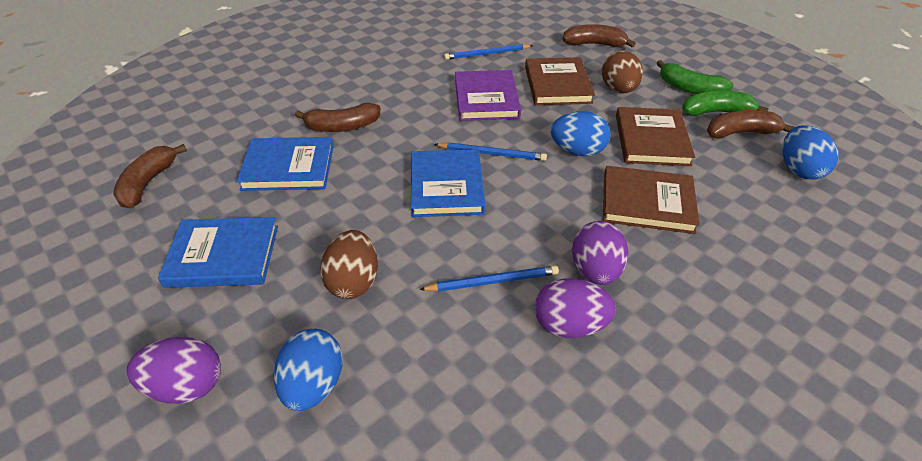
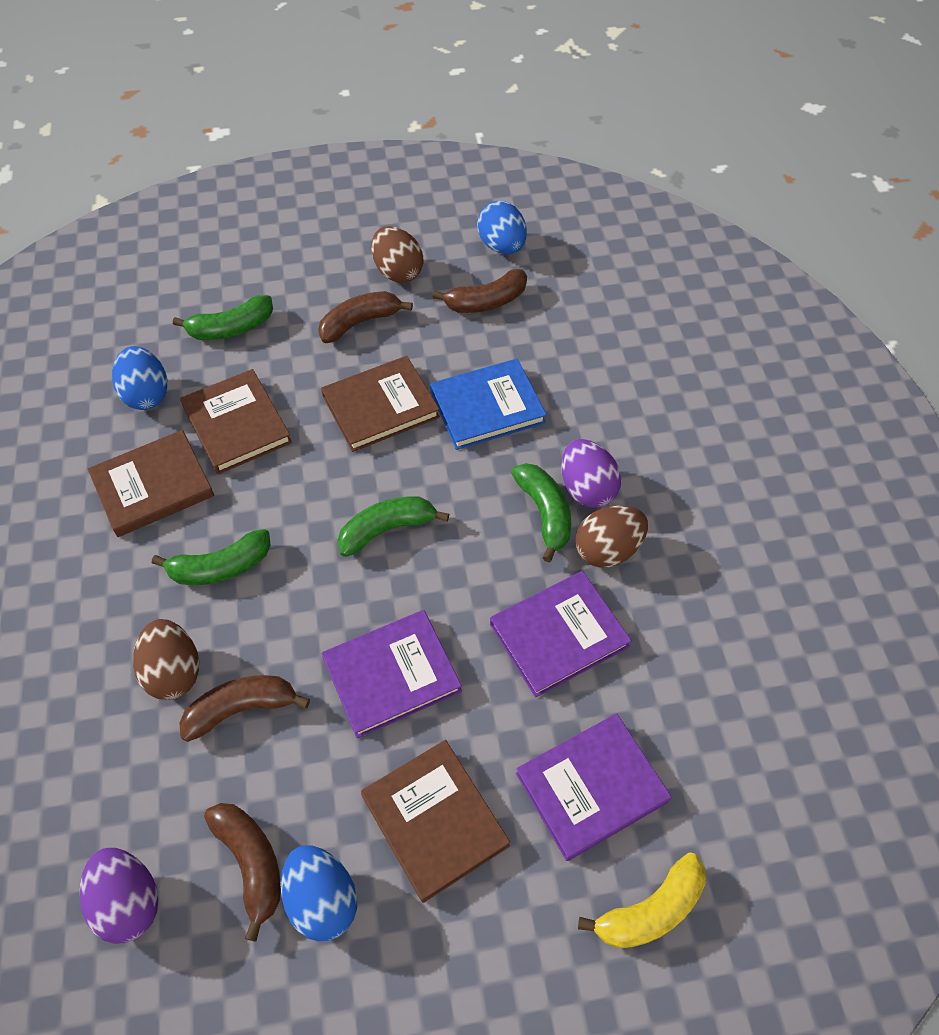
blue book: [158,217,278,288] [237,137,333,191] [411,149,485,217] = 3 -> [430,359,547,450] = 1
blue pencil: [419,266,559,292] [434,142,547,161] [444,44,533,60] = 3 -> none = 0
brown book: [525,57,595,105] [603,166,700,234] [616,107,695,166] = 3 -> [88,430,214,537] [180,369,292,474] [321,356,440,452] [361,740,510,903] = 4
brown egg: [320,230,378,299] [602,50,643,93] = 2 -> [133,619,199,700] [371,226,423,283] [575,505,648,567] = 3
green banana: [657,60,733,94] [682,90,769,116] = 2 -> [152,529,271,585] [173,295,273,340] [337,496,449,557] [511,463,571,562] = 4
purple book: [455,70,521,121] = 1 -> [322,610,462,738] [490,571,632,698] [516,713,671,861] = 3
purple egg: [127,337,221,404] [535,278,616,338] [572,221,628,285] = 3 -> [80,848,159,944] [561,439,621,508] = 2
yellow banana: none = 0 -> [578,853,706,948] = 1

